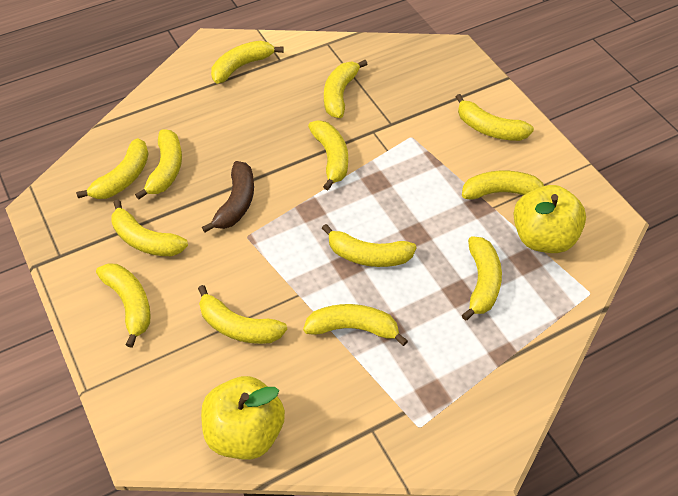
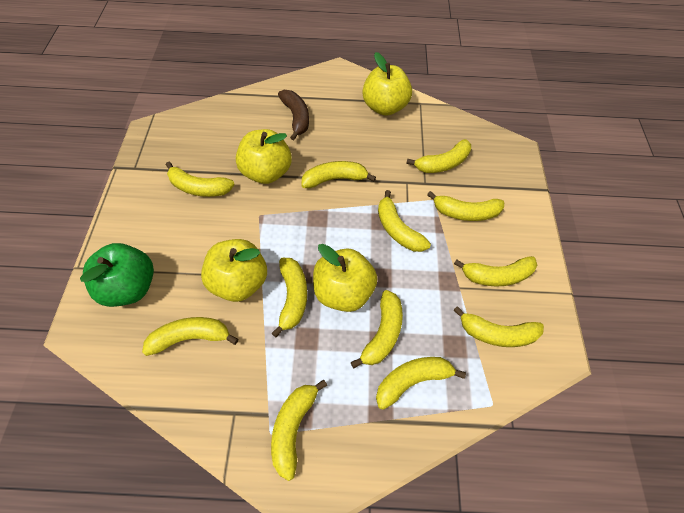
green apple: none = 0 -> [80,243,154,307] = 1
yellow apple: [201,376,285,459] [513,185,586,253] = 2 -> [201,239,267,302] [236,129,292,184] [313,244,377,312] [362,52,412,116] = 4
yellow banana: [76,138,149,199] [96,263,151,348] [111,200,188,256] [135,130,182,200] [198,285,287,344] [211,41,284,84] [303,304,408,346] [308,120,348,190] [322,224,417,267] [324,60,367,118] [456,94,534,141] [462,171,544,200] [462,236,502,321] = 13 -> [142,317,238,356] [166,162,235,197] [271,380,327,481] [272,258,307,338] [301,161,376,188] [351,290,403,368] [376,357,466,410] [378,190,431,252] [406,139,471,173] [427,191,504,221] [453,306,544,347] [454,256,537,287] = 12

